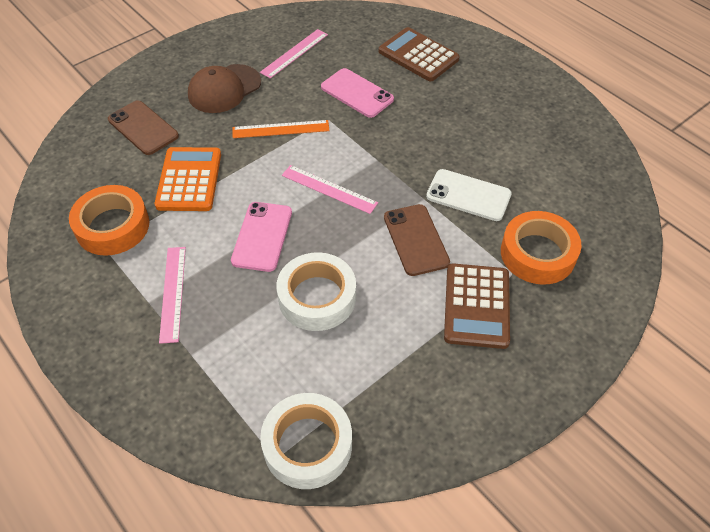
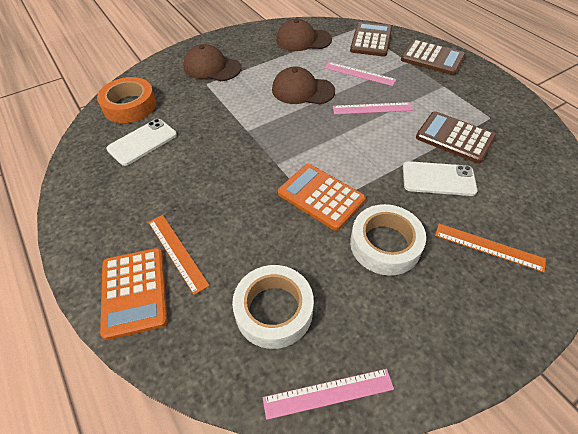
brown calculator: [379,27,460,81] [444,263,510,349] = 2 -> [350,22,392,57] [401,40,465,75] [416,111,496,164] = 3
brown cap: [188,64,261,113] = 1 -> [183,44,241,81] [272,66,335,104] [276,19,332,51] = 3
brown phone: [108,100,179,155] [384,204,450,276] = 2 -> none = 0
orange calculator: [155,147,221,211] = 1 -> [100,248,168,340] [278,164,366,231] = 2
orange ruler: [232,120,330,138] = 1 -> [148,215,210,295] [435,224,546,273] = 2
orange tape: [69,185,149,256] [501,211,581,285] = 2 -> [97,77,156,123] = 1
pink phone: [231,202,292,272] [321,68,394,118] = 2 -> none = 0
white phone: [426,169,512,221] = 1 -> [106,119,177,166] [403,161,478,196] = 2

